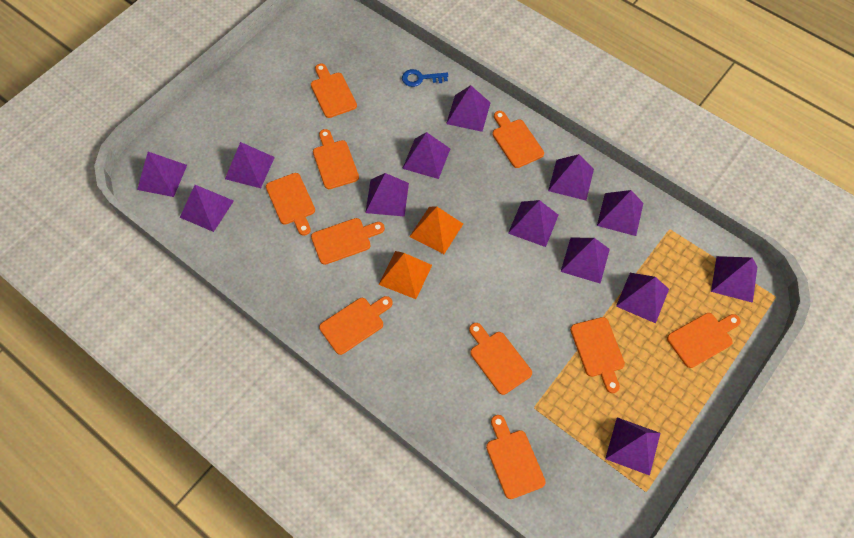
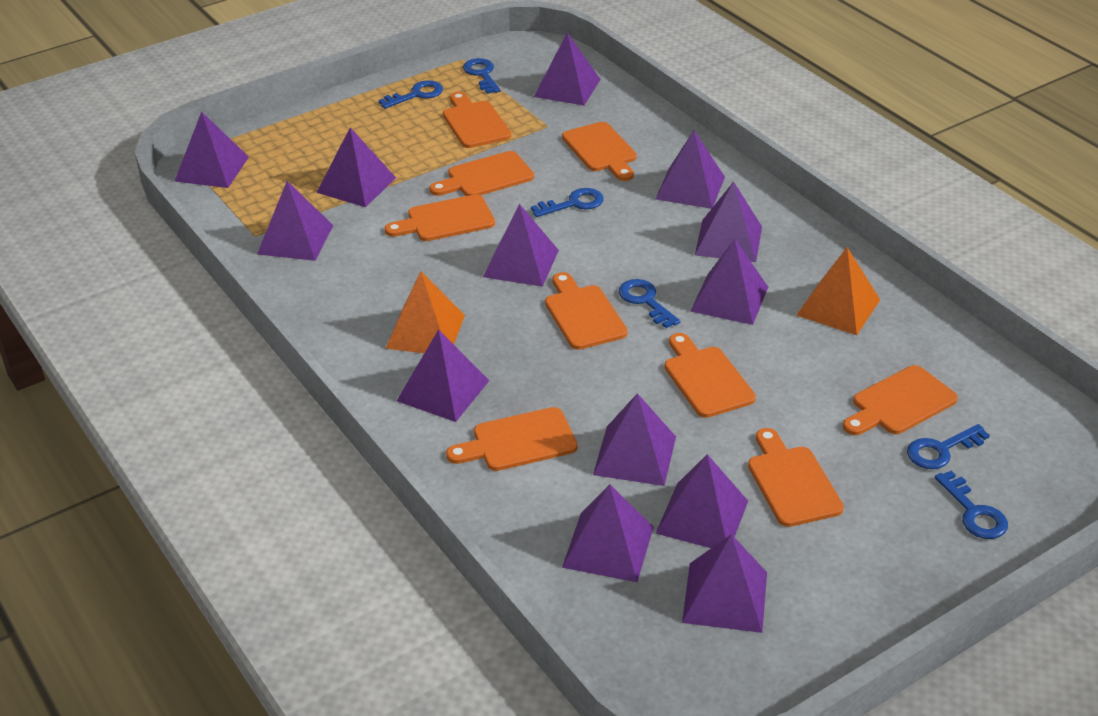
blue key: [402,69,448,87] = 1 -> [379,80,443,109] [463,58,500,94] [531,188,604,217] [619,279,680,328] [907,424,990,469] [935,470,1008,539] = 6
orange cutting board: [266,173,315,236] [311,63,357,118] [311,218,385,265] [313,129,359,189] [319,296,393,355] [469,323,532,395] [486,415,546,499] [492,111,544,168] [570,317,625,393] [667,313,741,368] = 10 -> [385,194,495,241] [429,151,534,196] [443,92,511,148] [446,407,578,471] [545,272,628,350] [562,122,637,181] [664,333,756,418] [748,428,844,527] [843,365,958,435] = 9

